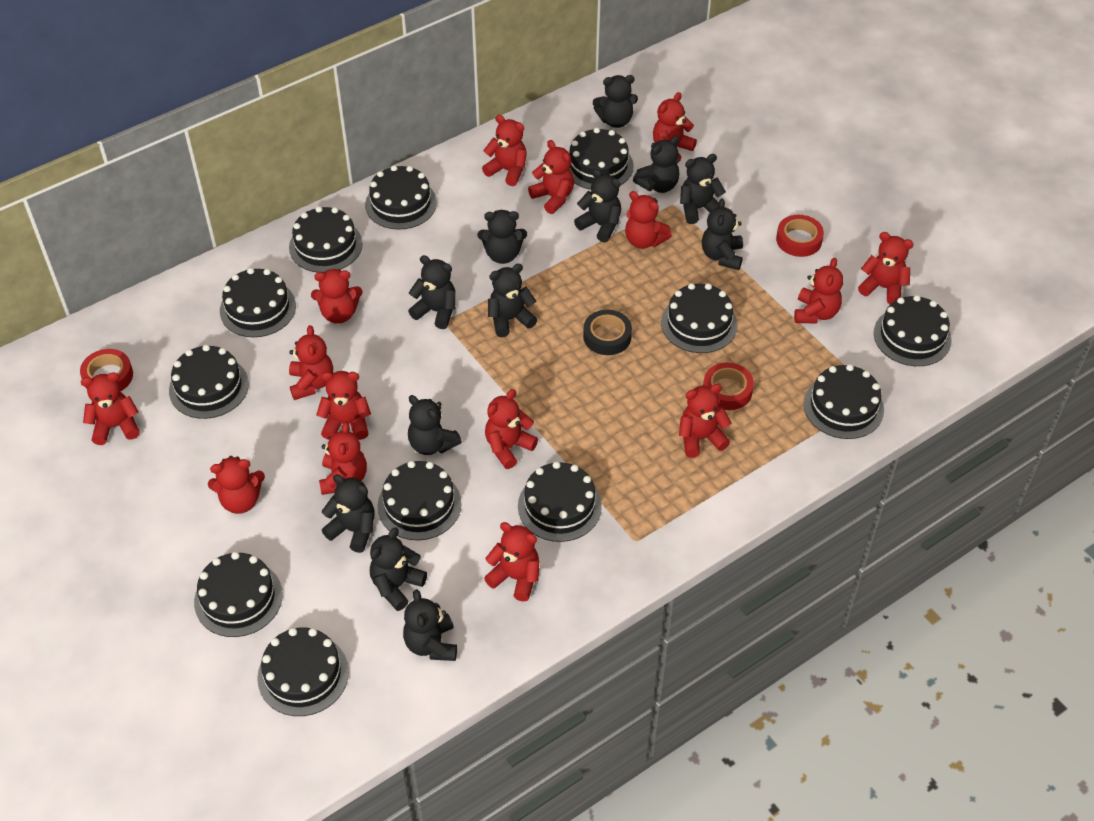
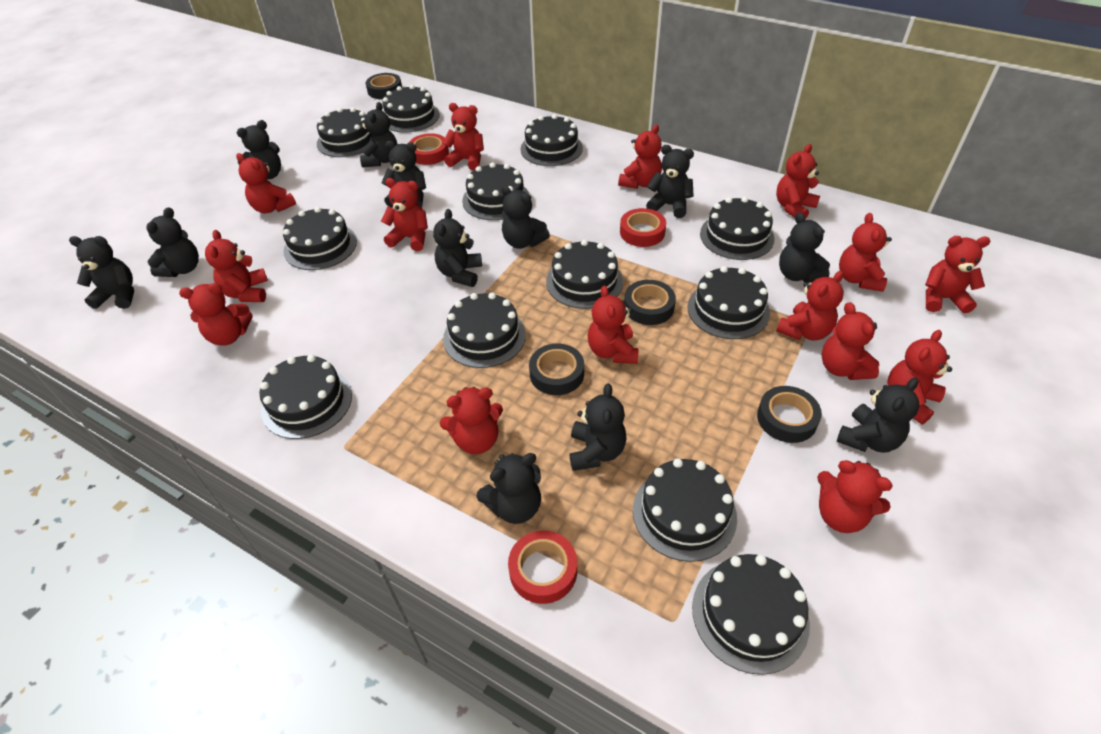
black tape: [583,310,632,355] = 1 -> [366,73,402,99] [529,343,584,395] [624,280,676,325] [757,386,822,443] = 4

